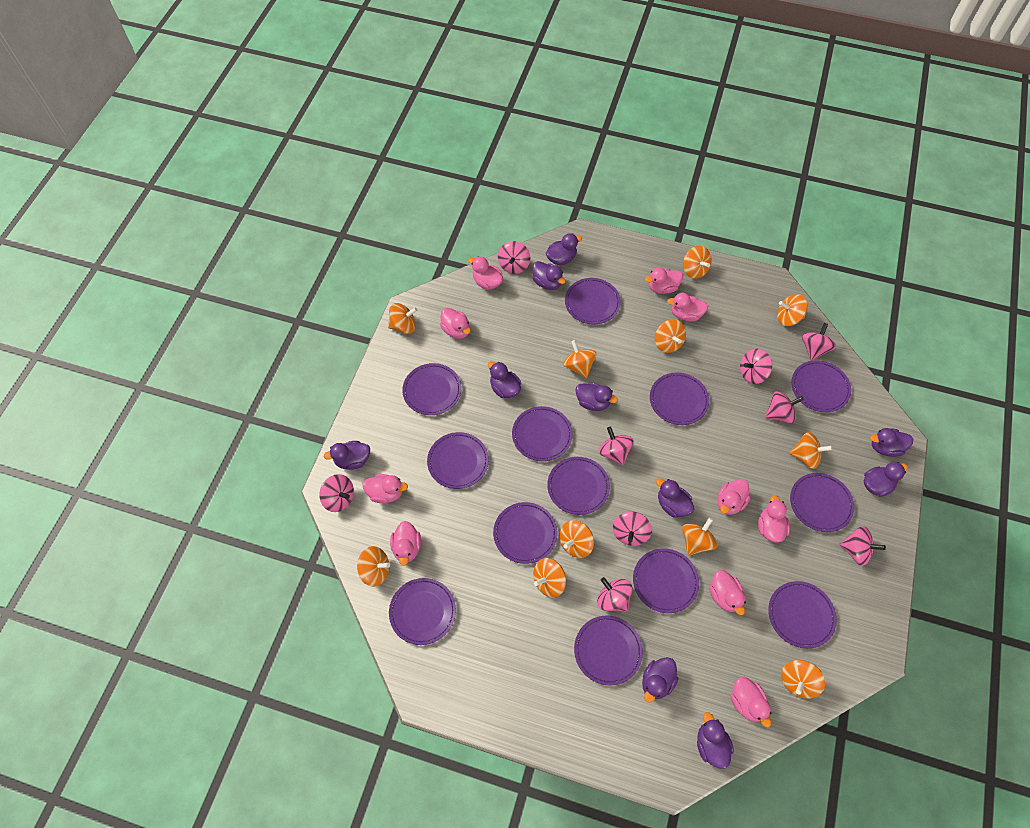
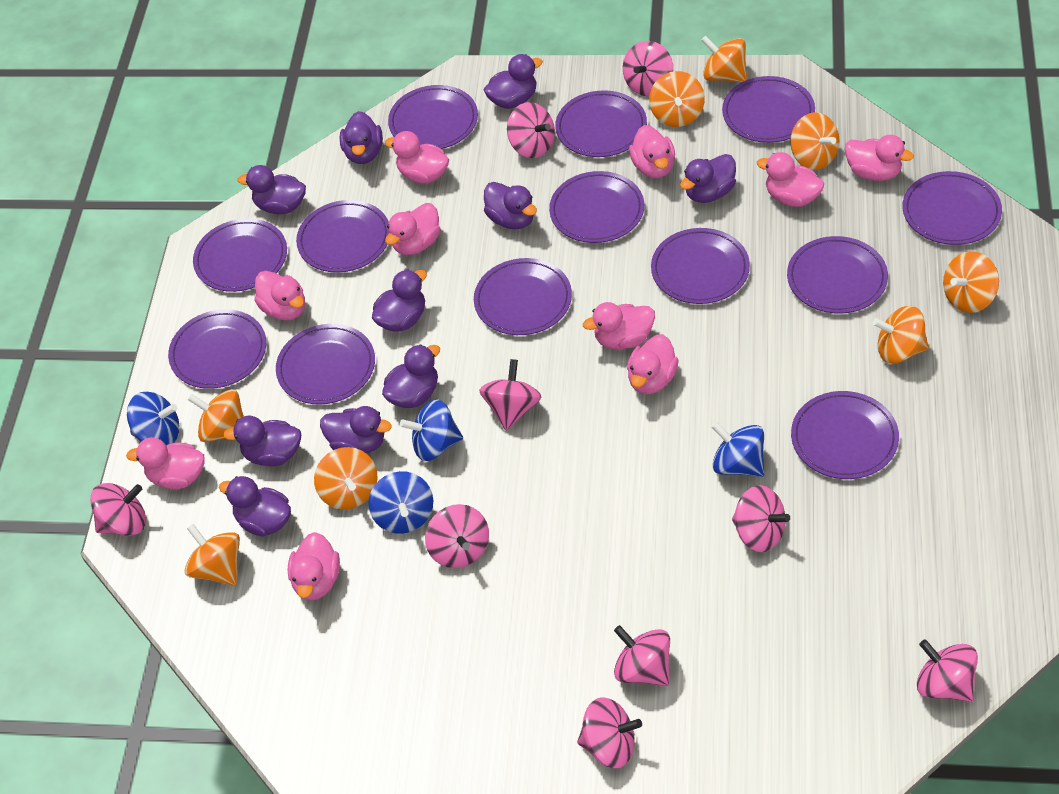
blue spinning top: none = 0 -> [127,392,180,446] [369,471,433,534] [400,399,463,461] [712,422,764,477] = 4
orange spinning top: [357,546,390,587] [388,303,418,334] [533,558,566,597] [559,520,594,558] [563,340,596,378] [655,319,686,353] [682,518,717,555] [683,246,712,279] [777,294,807,326] [781,660,825,699] [789,432,832,469] = 11 -> [184,524,240,586] [188,389,244,442] [314,447,377,510] [649,71,705,127] [701,36,747,82] [790,112,840,170] [873,306,929,364] [943,251,999,313] = 8

